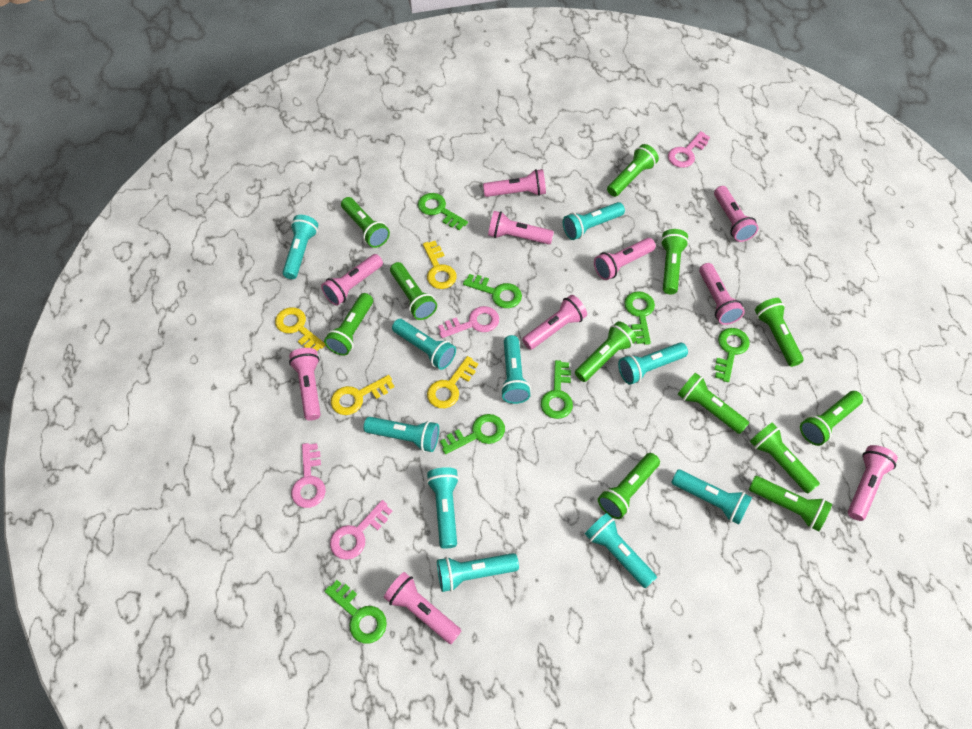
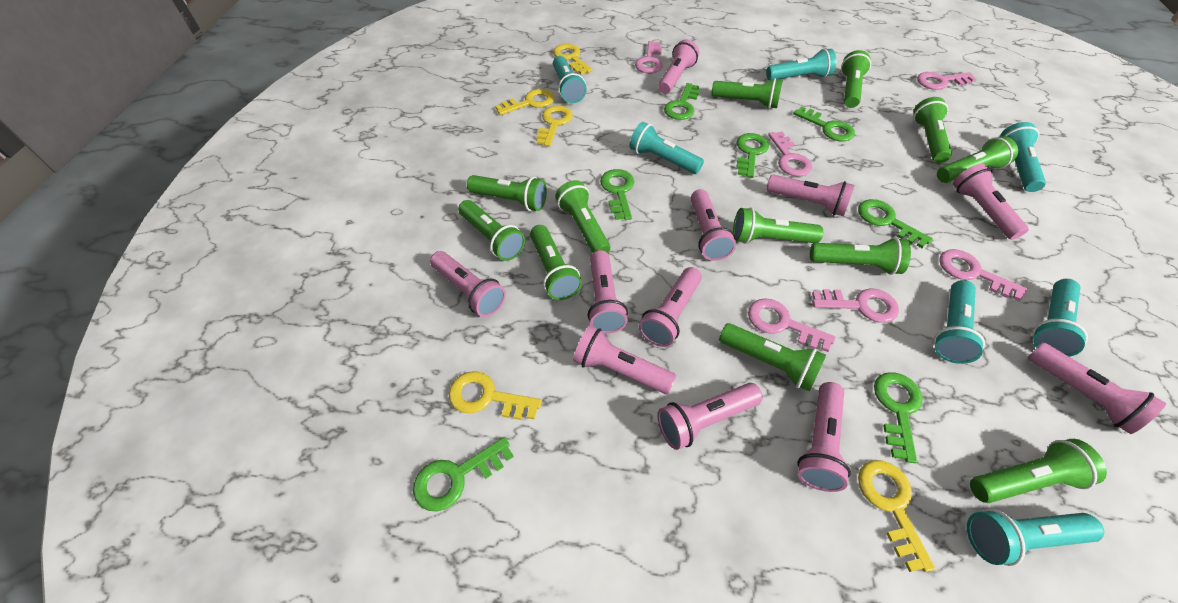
pink flashlight: [289,348,321,421] [321,254,383,306] [384,572,461,644] [483,169,546,197] [488,211,554,244] [522,295,587,350] [594,238,656,280] [699,263,745,325] [714,186,759,242] [848,445,898,521] = 10 -> [430,251,506,317] [573,326,676,394] [587,250,628,334] [638,267,702,347] [657,383,763,450] [658,40,699,94] [691,189,736,261] [766,174,854,216] [797,382,851,492] [953,164,1029,240] [1028,343,1166,434] = 11
pink key: [291,443,326,508] [330,500,392,560] [438,306,499,338] [668,131,710,168] = 4 -> [635,41,663,73] [748,298,836,352] [768,132,812,176] [812,288,899,323] [917,72,977,90] [939,249,1027,301] = 6
turquoise flashlight: [282,215,318,279] [364,417,439,452] [392,319,456,370] [427,467,459,549] [437,553,519,592] [500,335,531,404] [563,202,625,240] [585,513,657,588] [618,342,688,385] [671,470,752,525] = 10 -> [553,56,587,103] [629,122,704,174] [766,49,836,80] [934,280,985,364] [967,509,1104,566] [1000,122,1046,192] [1032,279,1088,357] = 7
yellow key: [275,307,325,351] [331,375,394,415] [423,241,457,289] [427,356,478,408] = 4 -> [449,371,542,420] [495,89,554,115] [537,106,573,146] [553,44,592,74] [858,460,935,572] = 5

